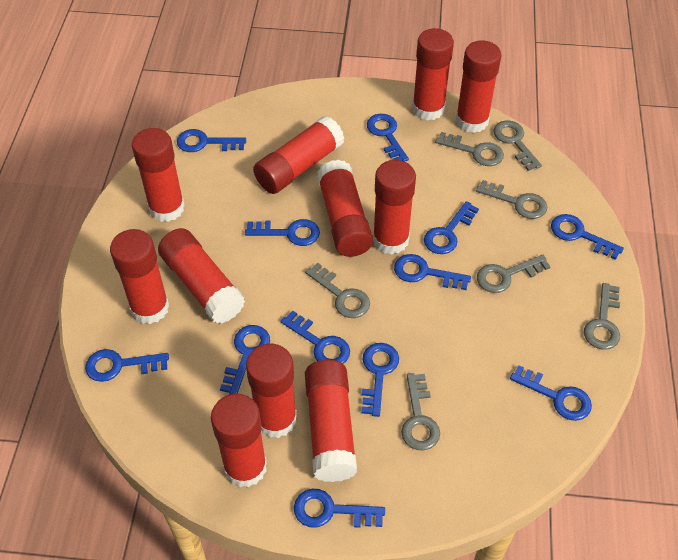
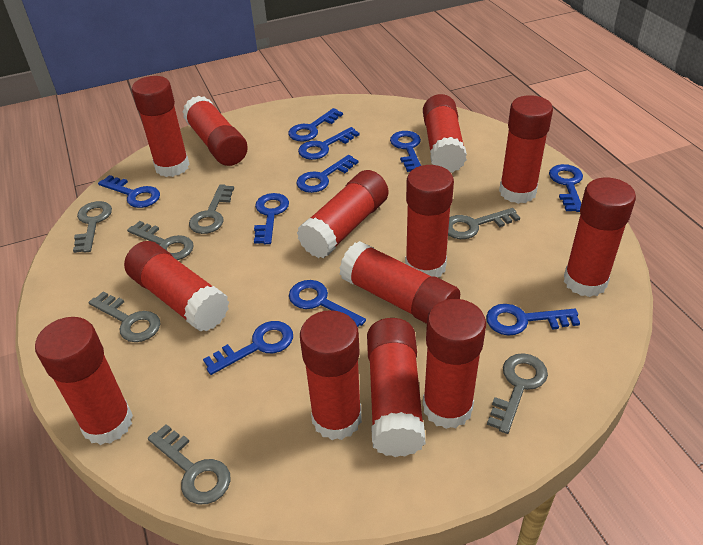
blue key: [85,349,169,382] [177,129,246,152] [220,325,270,394] [245,219,320,246] [281,310,350,364] [294,489,385,528] [362,343,399,417] [367,114,409,162] [394,254,471,290] [424,201,479,254] [510,365,592,421] [551,214,624,260] = 12 -> [98,175,160,208] [203,321,293,375] [254,193,289,244] [288,108,343,141] [289,280,366,327] [296,155,359,193] [298,127,360,160] [390,131,421,172] [486,304,580,336] [549,164,583,212] = 10
red glue stick: [110,229,169,324] [132,128,185,222] [158,228,245,324] [211,394,267,488] [246,344,297,438] [253,116,344,194] [305,360,357,482] [317,159,373,257] [373,160,416,254] [412,28,454,120] [456,40,502,133] = 11 -> [35,317,133,445] [124,241,229,332] [132,76,190,177] [182,96,248,166] [297,170,388,258] [300,310,362,440] [340,241,460,324] [367,318,426,457] [405,165,454,277] [423,94,467,173] [423,299,486,429] [499,95,553,204] [564,178,636,297] = 13

